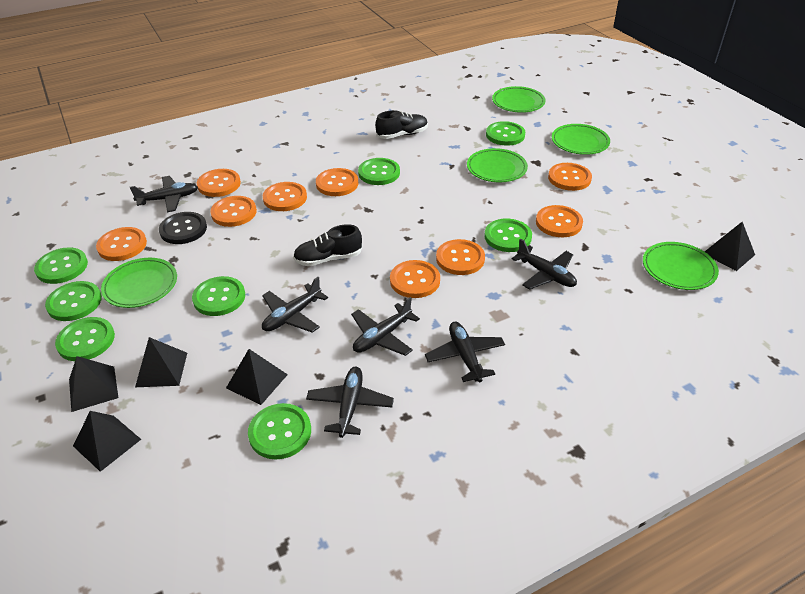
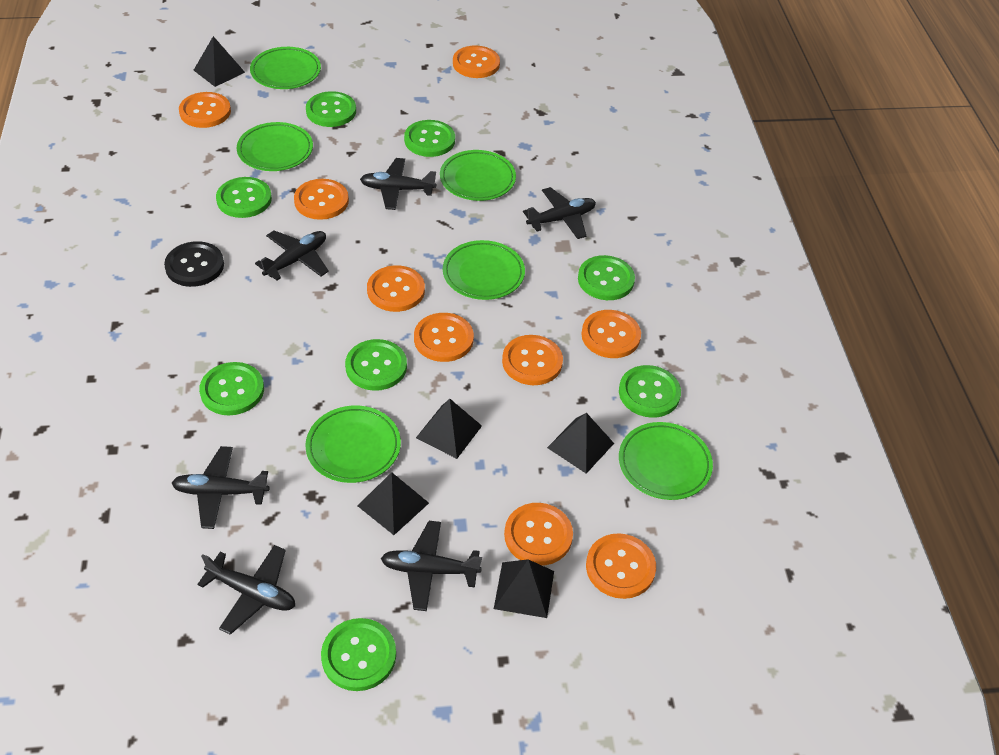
black shoe: [293,224,362,266] [375,110,428,139] = 2 -> none = 0
green plate: [101,258,177,308] [467,148,528,182] [492,86,546,113] [552,124,610,155] [643,242,719,290] = 5 -> [236,122,313,171] [250,47,321,89] [305,406,401,483] [440,150,516,201] [443,240,525,300] [619,422,713,500] = 6

